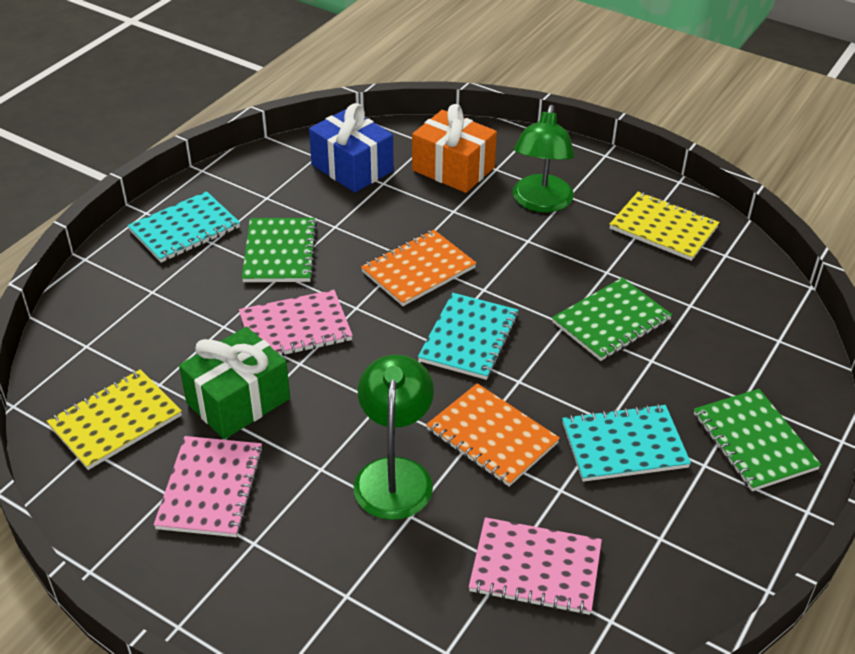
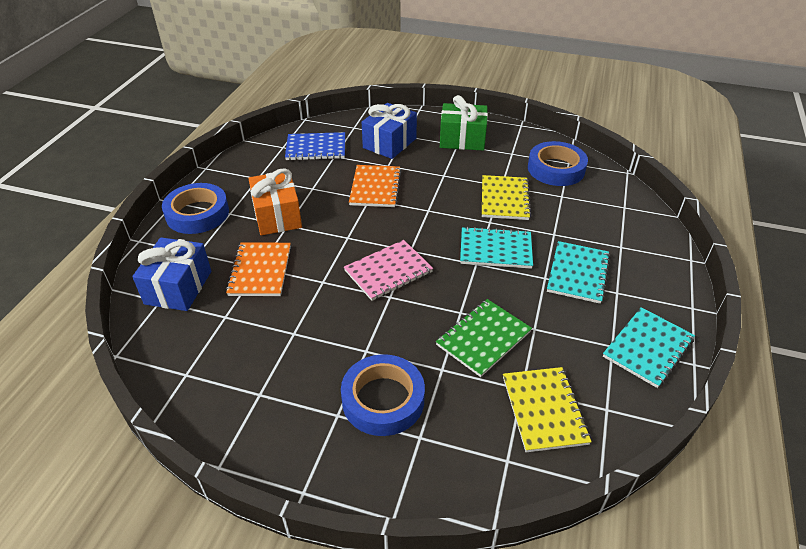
blue gift: [309,103,394,193] = 1 -> [132,237,211,311] [362,103,417,159] = 2
blue notebook: none = 0 -> [285,132,345,160] = 1
blue tape: none = 0 -> [162,183,229,234] [341,354,425,436] [528,141,588,186] = 3
green lamp: [354,355,434,520] [513,105,574,213] = 2 -> none = 0
green notebook: [242,218,317,282] [552,278,672,361] [694,389,821,491] = 3 -> [436,299,532,377] = 1
pink notebook: [154,436,263,537] [239,290,353,356] [469,517,602,615] = 3 -> [344,240,433,301] = 1

